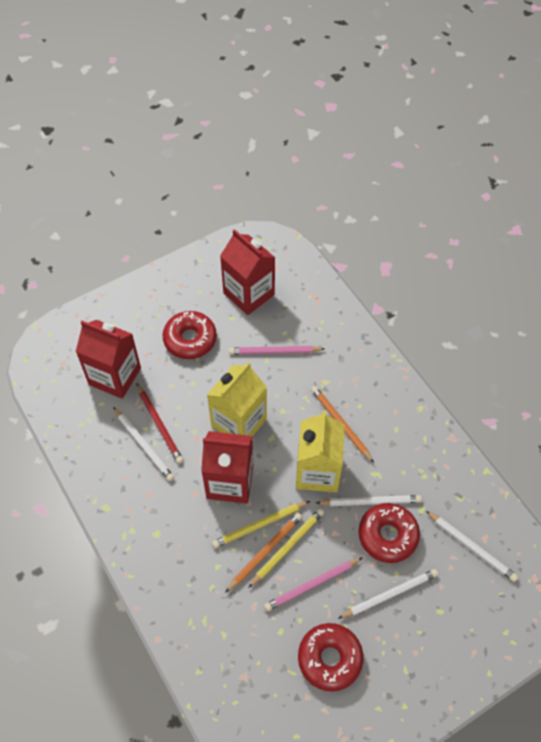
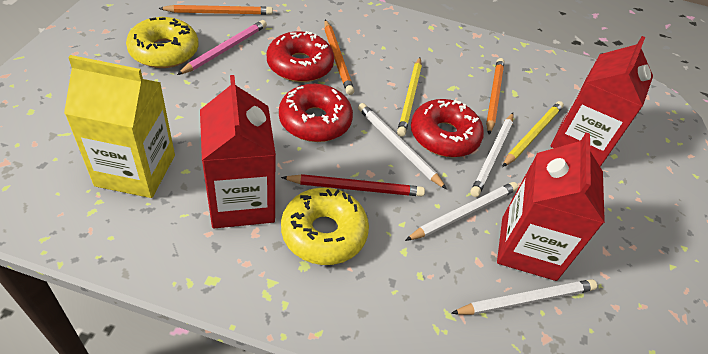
orange pencil: [225,513,302,593] [311,386,374,463] = 2 -> [158,5,273,15] [324,20,354,95] [486,58,504,135] = 3
pink pencil: [229,346,324,355] [264,557,363,611] = 2 -> [177,20,267,75] = 1
yellow carton: [207,362,267,436] [296,410,345,492] = 2 -> [64,55,175,198] = 1
yellow donut: none = 0 -> [126,17,199,68] [281,188,369,265] = 2

